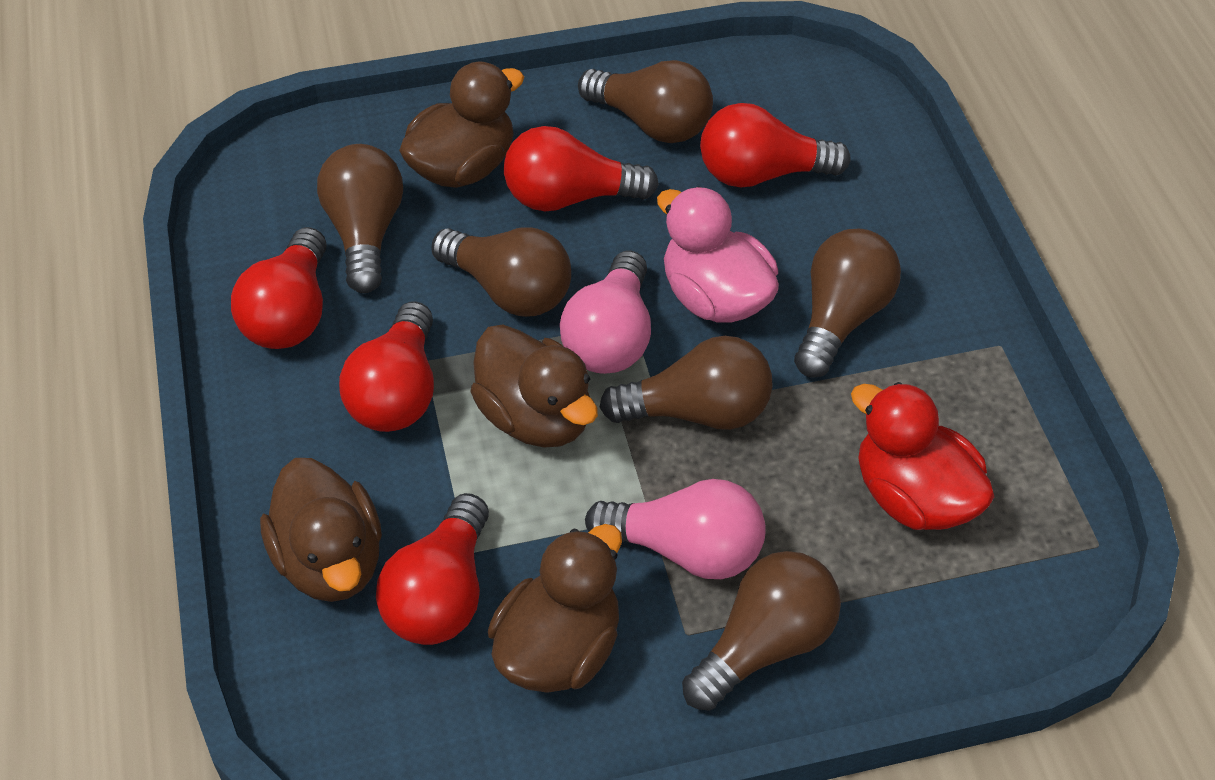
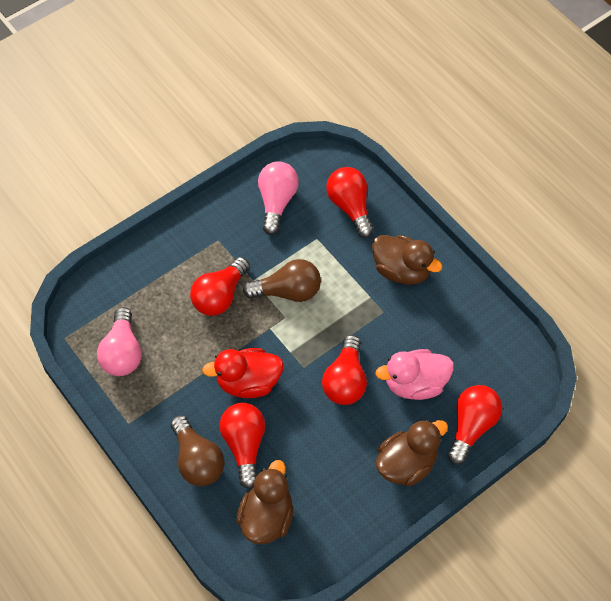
brown duck: [260,458,382,602] [399,62,524,188] [470,324,598,447] [488,524,622,693] = 4 -> [236,460,294,544] [372,235,442,285] [376,419,448,486] = 3
brown light bulb: [317,144,403,293] [431,227,571,317] [578,60,713,143] [599,336,773,430] [682,551,841,711] [794,229,901,378] = 6 -> [171,415,225,486] [243,259,321,302] = 2

